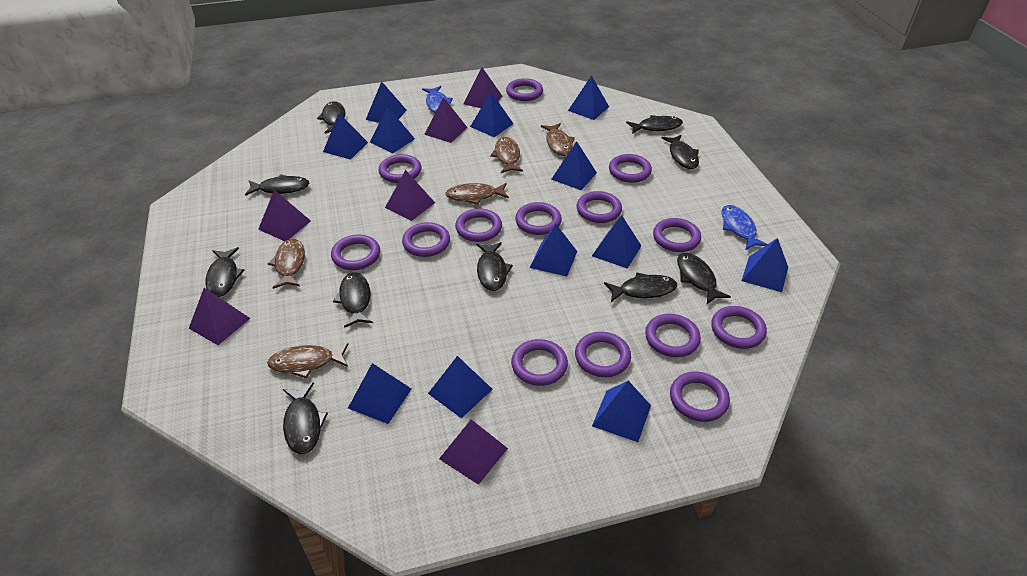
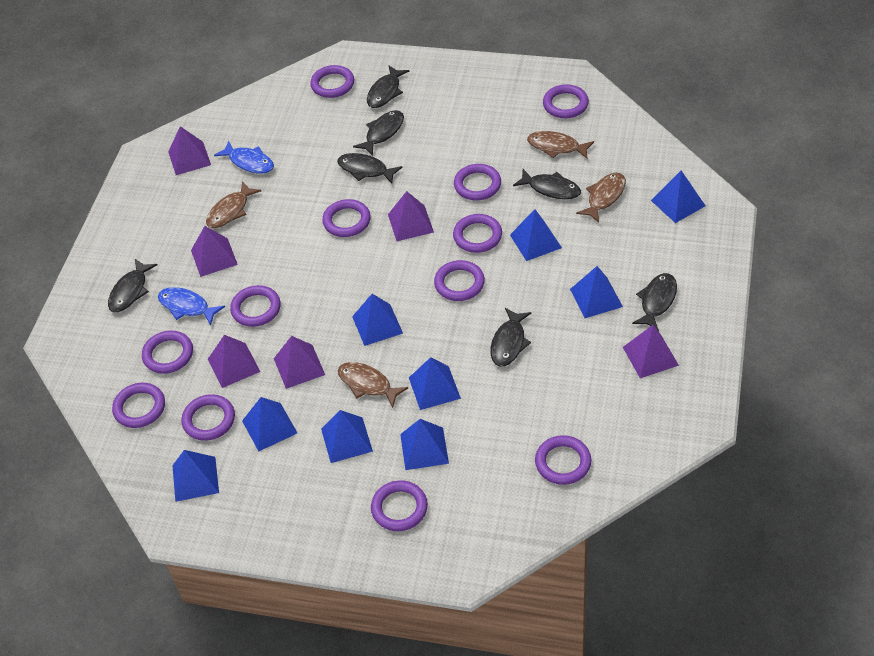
black fish: [205,247,245,297] [245,174,309,196] [283,382,328,454] [317,101,346,134] [333,272,373,328] [477,242,513,291] [604,272,677,302] [626,115,683,134] [662,135,699,169] [677,253,731,304] = 10 -> [108,259,157,312] [337,153,403,184] [353,110,404,156] [367,65,409,108] [491,308,531,366] [513,169,581,199] [632,273,677,331] = 7
blue pyramid: [323,113,368,160] [348,363,411,424] [366,81,407,123] [370,107,415,153] [428,356,492,418] [470,92,513,137] [530,224,577,276] [551,142,597,190] [568,75,609,120] [592,215,641,269] [592,381,651,442] [742,238,788,292] = 12 -> [172,450,219,502] [242,397,297,451] [321,410,373,463] [352,294,403,346] [400,419,449,470] [409,357,461,410] [510,209,562,261] [570,266,623,318] [651,170,705,223] = 9
brown fish: [267,343,349,379] [268,239,305,289] [445,183,509,205] [490,137,523,173] [541,123,575,156] = 5 -> [206,181,261,228] [338,362,408,408] [527,131,594,159] [576,173,626,223] = 4
purple ring: [331,235,380,270] [379,154,422,183] [402,222,450,257] [455,208,502,242] [506,78,543,101] [511,339,568,386] [515,202,562,235] [575,332,631,377] [576,191,622,223] [609,154,652,183] [645,314,701,357] [653,218,701,252] [670,371,730,422] [711,306,767,349] = 14 -> [112,383,165,428] [142,330,193,374] [181,394,235,441] [230,285,281,327] [310,65,354,98] [322,199,371,237] [371,480,428,531] [434,260,485,301] [453,214,502,253] [454,164,501,200] [535,435,592,485] [543,84,589,118] = 12

